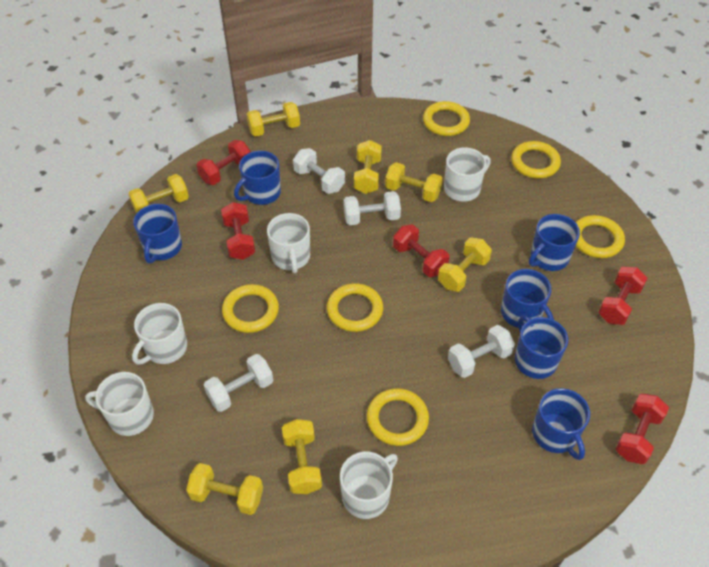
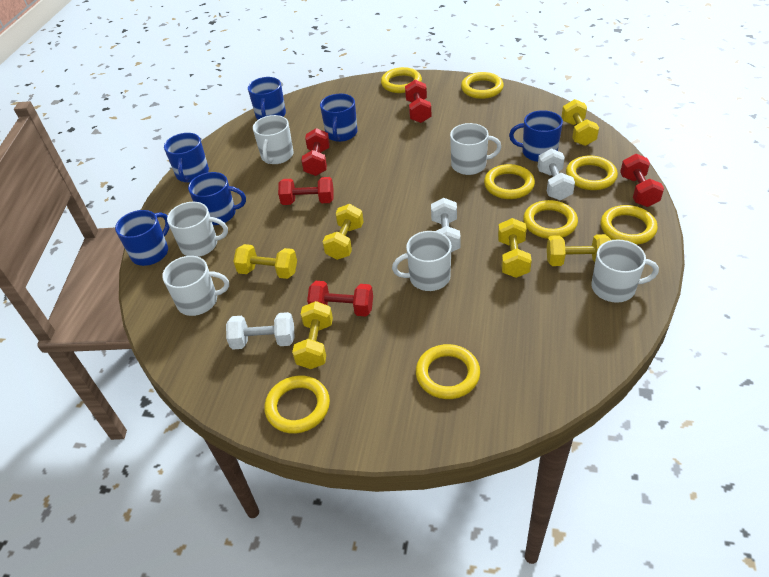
white dumbbell: [204,354,273,412] [293,148,345,194] [344,191,401,225] [448,325,515,378] = 4 -> [226,312,294,350] [431,198,461,252] [537,148,575,200] = 3
white mug: [85,372,154,436] [132,303,187,364] [267,213,310,274] [340,452,398,519] [444,147,491,202] = 5 -> [162,256,229,316] [167,202,228,257] [253,115,294,164] [392,231,452,291] [450,123,501,175] [591,239,659,303] = 6
yellow dumbbell: [129,174,189,214] [186,463,263,515] [247,102,300,137] [282,419,322,494] [354,140,382,194] [385,162,443,202] [438,237,492,292] = 7 -> [233,244,297,279] [292,301,333,369] [323,204,364,260] [498,218,532,278] [547,234,611,266] [562,99,599,146] = 6
yellow ring: [222,284,279,333] [327,283,383,332] [367,388,429,446] [423,101,470,136] [511,141,561,179] [576,215,625,258] = 6 -> [264,376,330,434] [381,67,422,93] [416,344,480,399] [461,72,504,99] [484,164,535,199] [523,200,578,239] [566,156,618,190] [601,205,658,245] = 8

